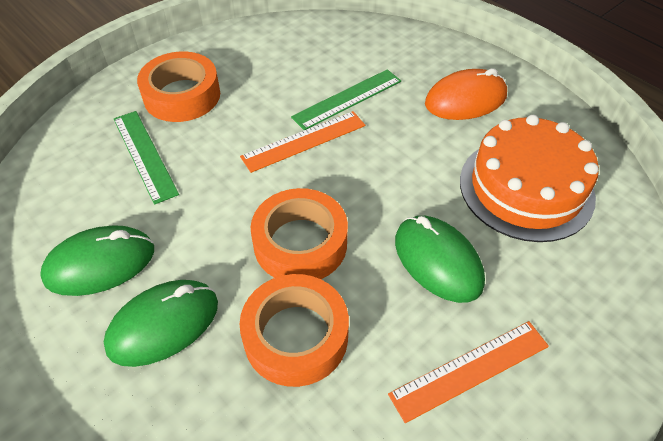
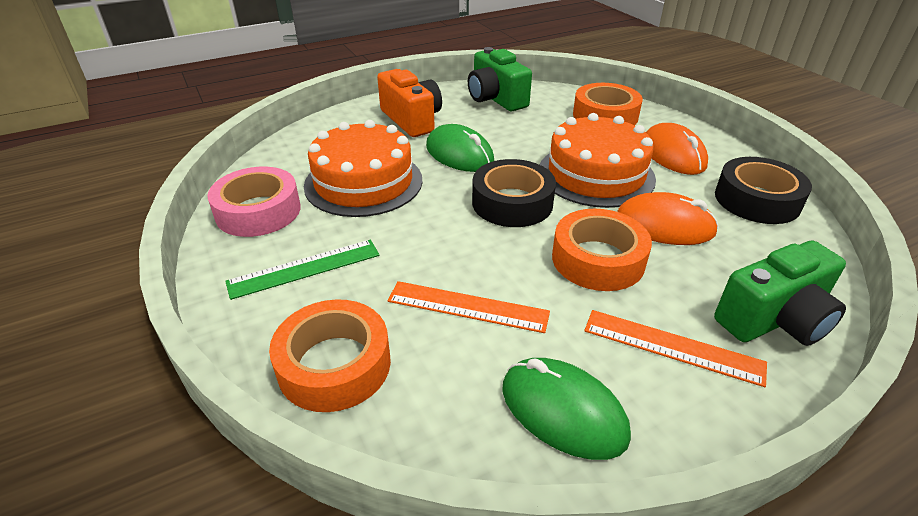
black tape: none = 0 -> [472,159,556,227] [715,157,812,224] = 2
green camera: none = 0 -> [468,47,532,111] [714,241,846,346] = 2
green mouse: [40,225,154,296] [104,280,218,367] [395,216,485,303] = 3 -> [426,124,495,172] [502,358,631,460] = 2
green ruler: [114,111,179,205] [291,69,401,130] = 2 -> [225,240,380,300] = 1
orange cake: [460,115,599,242] = 1 -> [304,120,422,217] [540,113,656,208] = 2
orange camera: none = 0 -> [377,69,442,137] = 1
orange mouse: [425,69,507,120] = 1 -> [617,192,719,245] [646,123,708,175] = 2
pink tape: none = 0 -> [207,167,300,237] = 1

